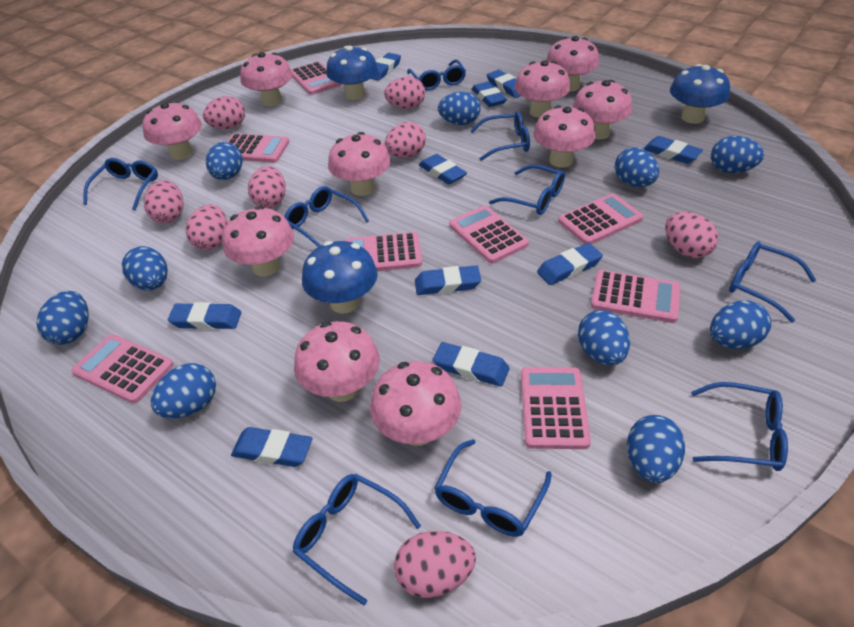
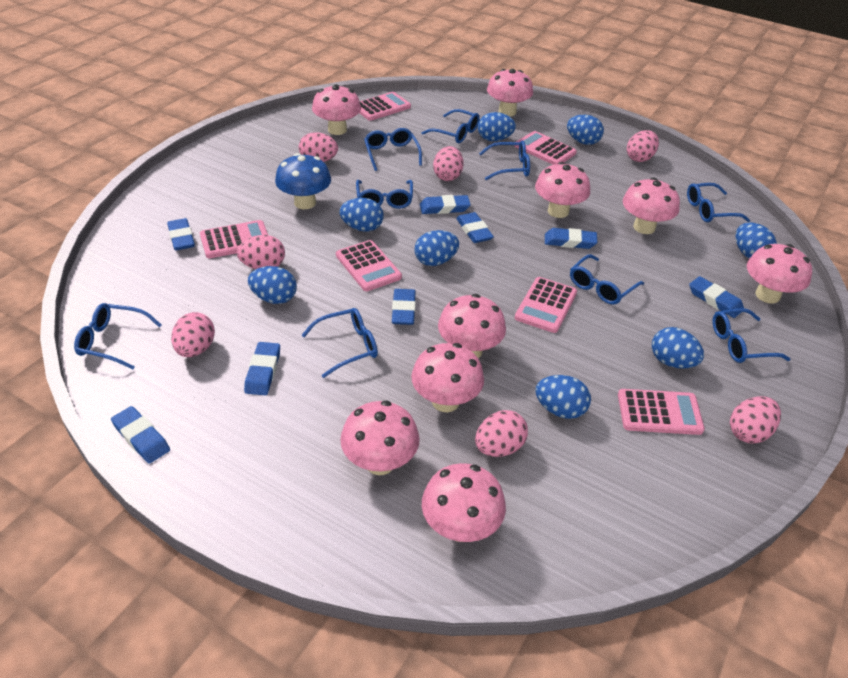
blue egg: [36,291,89,345] [122,246,168,291] [151,363,216,418] [206,142,243,180] [438,92,481,125] [578,310,630,365] [615,147,659,187] [627,415,685,483] [710,301,771,349] [711,136,764,173] = 10 -> [248,266,297,304] [340,198,384,232] [414,230,459,266] [478,112,516,141] [535,375,591,419] [567,115,604,145] [652,327,704,369] [735,222,777,259] = 8
blue eraser: [168,302,241,330] [231,427,312,467] [371,53,401,81] [415,265,481,295] [419,154,467,185] [433,342,510,387] [472,82,507,107] [487,70,521,98] [537,243,603,285] [643,136,703,164] = 10 -> [111,406,170,464] [167,218,195,250] [244,342,280,395] [392,289,416,325] [420,195,471,214] [456,212,494,243] [545,228,597,249] [689,276,744,318] = 8
blue mushroom: [302,241,378,314] [326,46,378,100] [670,64,730,124] = 3 -> [275,153,331,209] = 1
pink calculator: [71,334,174,404] [227,133,289,163] [291,61,341,95] [345,232,422,271] [449,206,529,263] [521,367,591,449] [558,193,643,244] [591,270,680,323] = 8 -> [200,220,268,258] [336,240,402,291] [359,92,411,121] [515,131,577,165] [515,277,577,333] [618,389,705,435] = 6
pink egg: [144,180,184,223] [186,205,227,250] [203,96,245,129] [248,166,286,209] [384,77,425,109] [385,122,426,158] [394,531,476,598] [665,212,718,258] = 8 -> [171,312,215,357] [237,235,285,269] [299,132,338,162] [433,146,464,181] [475,410,528,457] [627,130,659,162] [730,396,781,444] = 7
pink mushroom: [142,101,202,160] [222,206,294,276] [240,52,293,106] [294,321,380,402] [328,132,391,196] [370,361,462,446] [515,60,571,118] [533,105,595,168] [546,36,599,92] [573,80,632,139] = 10 -> [312,84,361,135] [340,401,420,475] [411,343,484,412] [422,463,506,542] [438,294,506,358] [487,69,533,116] [535,162,590,218] [623,178,680,234] [747,244,812,304] = 9

